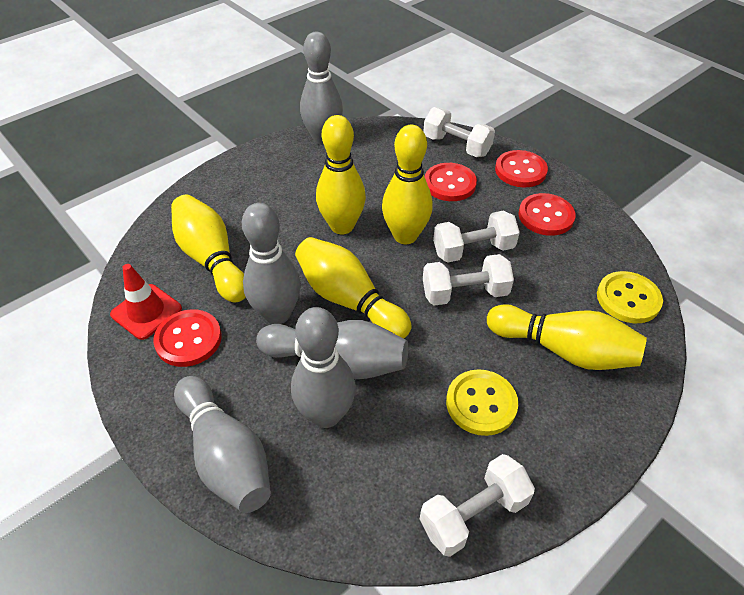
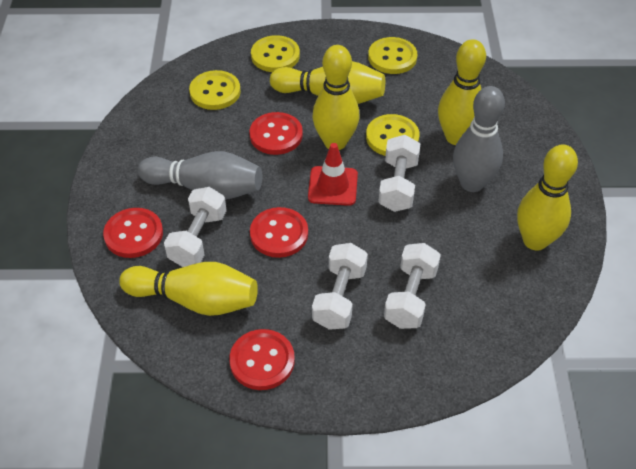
grey bowling pin: [174,376,271,513] [242,203,301,324] [256,320,408,379] [291,307,356,428] [300,32,343,145] = 5 -> [138,151,262,200] [453,86,505,192] = 2
yellow button: [446,369,518,436] [597,271,663,323] = 2 -> [189,70,241,110] [251,35,300,72] [366,114,420,156] [368,37,417,74] = 4

